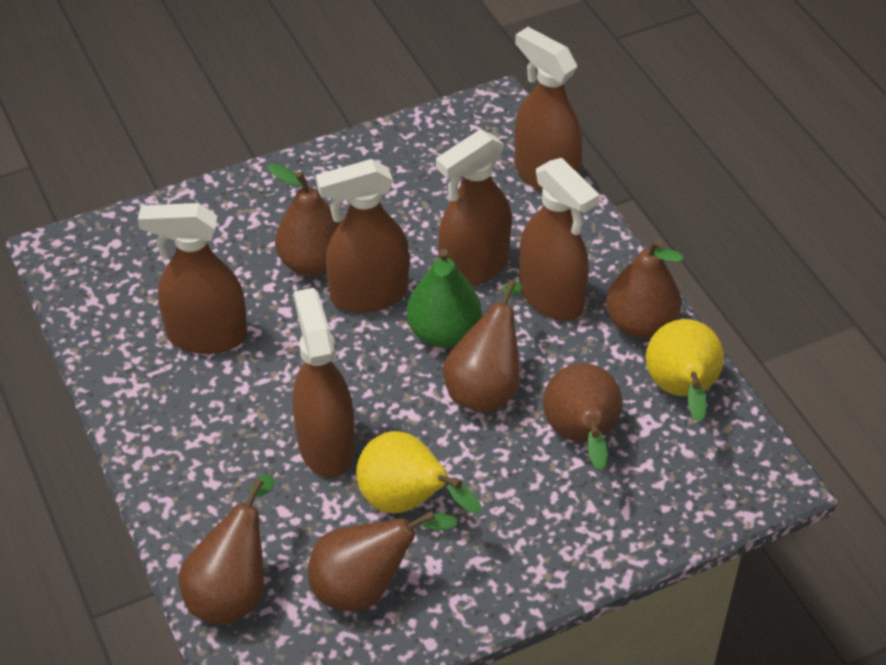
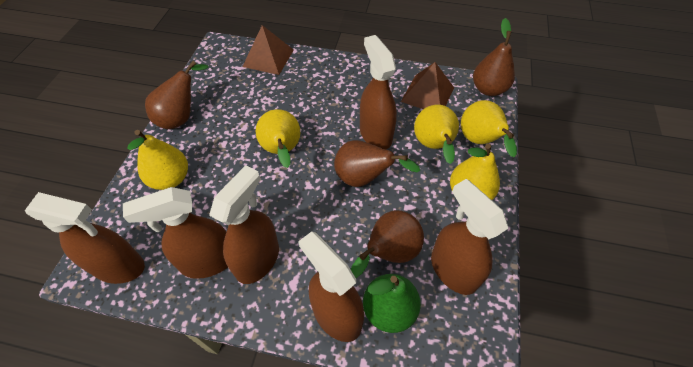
brown pear: [179,475,275,625] [268,163,341,276] [308,511,458,611] [443,280,522,412] [543,363,622,471] [606,238,684,339] = 6 -> [145,61,208,129] [334,140,420,187] [351,210,424,278] [473,18,515,96] = 4
brown pyramid: none = 0 -> [242,25,294,75] [401,62,454,109] = 2
yellow pear: [356,431,481,514] [646,319,724,422] = 2 -> [127,130,188,190] [256,109,300,168] [414,105,459,164] [450,144,500,200] [461,100,517,157] = 5

